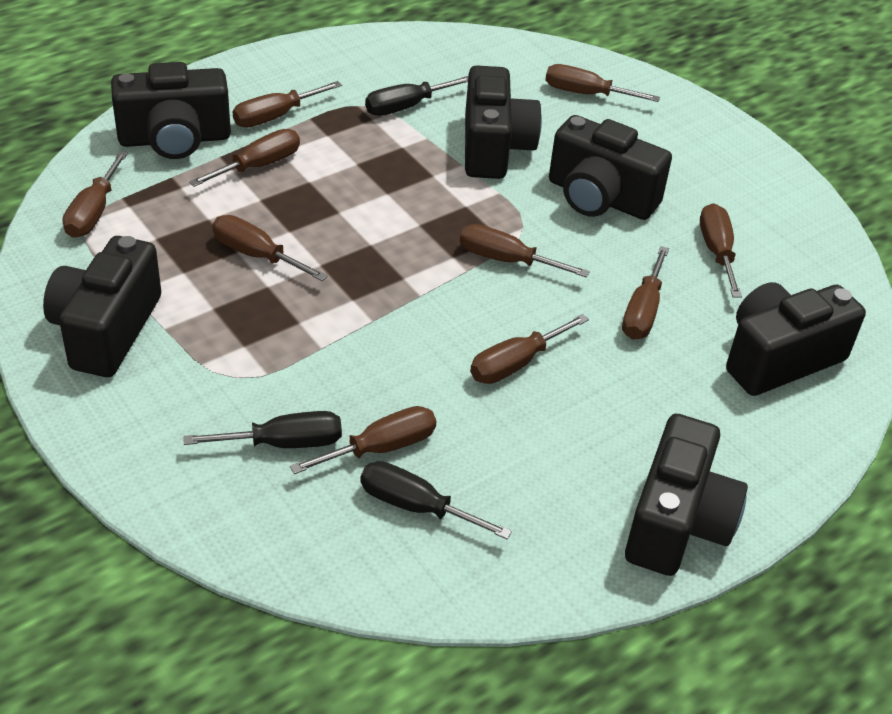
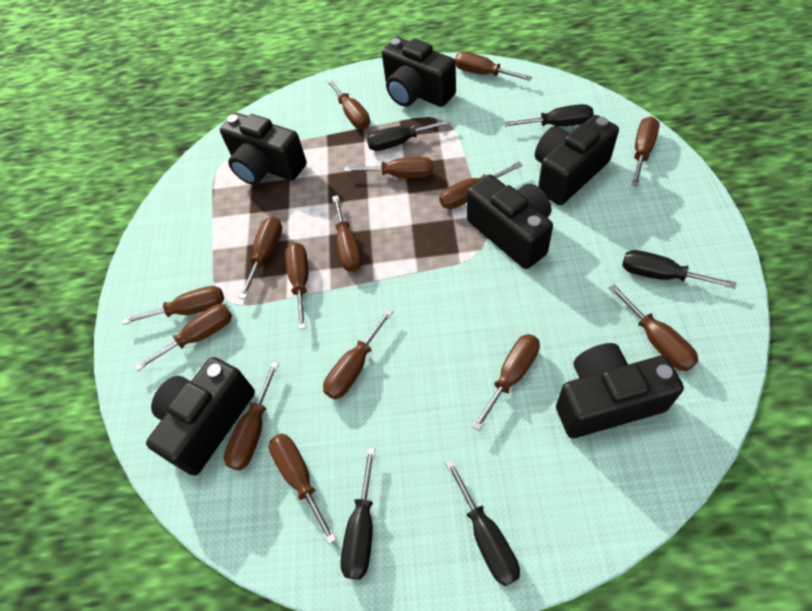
black screwdriver: [183,411,342,448] [360,461,512,539] [365,76,468,116] = 3 -> [340,448,375,580] [367,119,451,151] [445,459,520,586] [504,104,594,127] [622,250,736,289] = 5
brown screwdriver: [63,151,128,238] [189,129,300,187] [212,215,328,281] [233,81,342,127] [290,406,436,474] [460,224,590,278] [470,314,589,384] [545,64,660,102] [622,246,669,340] [700,203,742,298] = 10 -> [123,286,224,325] [135,304,232,371] [224,361,279,470] [239,216,282,299] [269,433,336,544] [285,242,308,330] [323,309,393,399] [326,79,370,129] [332,195,362,272] [344,157,433,178] [439,162,523,209] [455,52,532,81] [472,334,540,431] [609,284,698,371] [631,116,660,187] = 15

